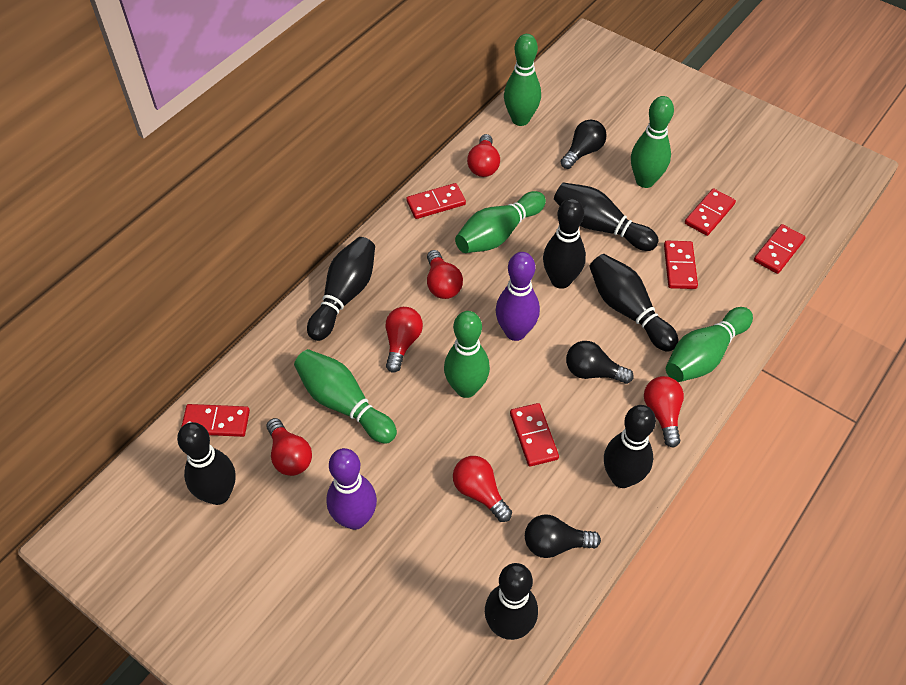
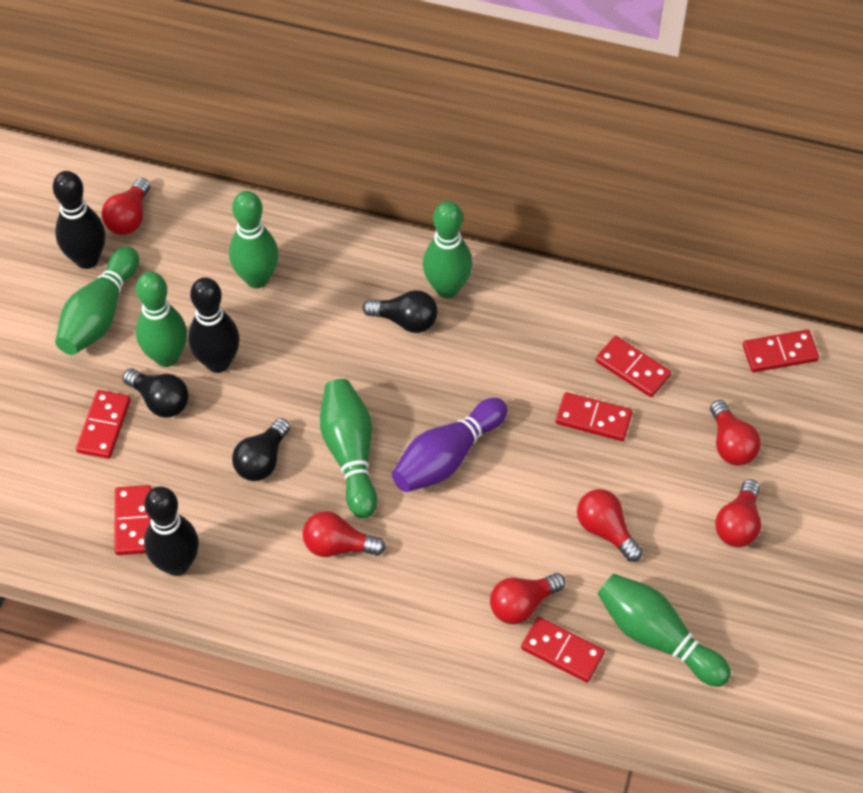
black bowling pin: [177,422,236,505] [307,237,375,341] [485,563,538,640] [543,198,586,289] [554,182,659,251] [589,254,679,352] [604,405,656,488] = 7 -> [53,171,105,269] [144,486,199,576] [188,277,240,373] = 3
purple bowling pin: [326,448,377,530] [496,252,540,341] = 2 -> [392,398,508,492] = 1

